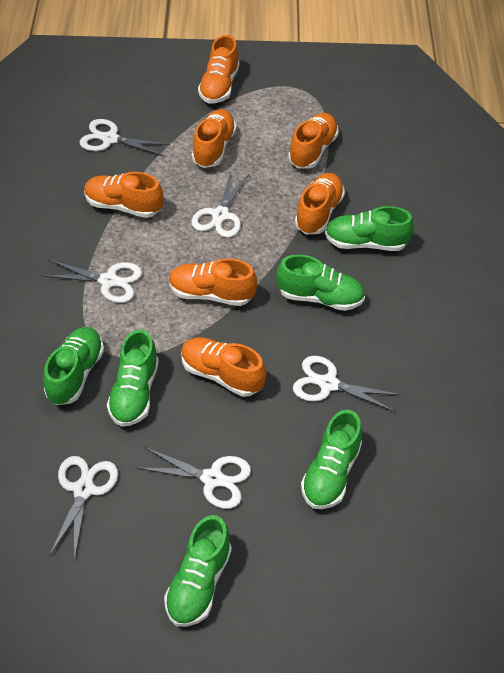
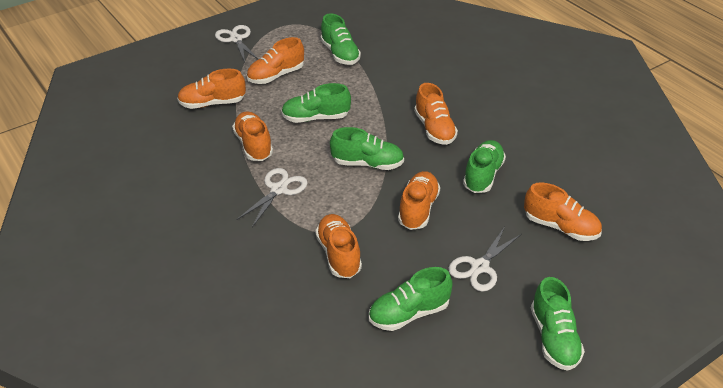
white scissors: [42,260,142,303] [49,456,118,561] [80,119,170,156] [137,447,251,509] [191,172,249,238] [293,356,401,412] = 6 -> [215,25,259,62] [236,168,308,227] [448,227,522,292] = 3

